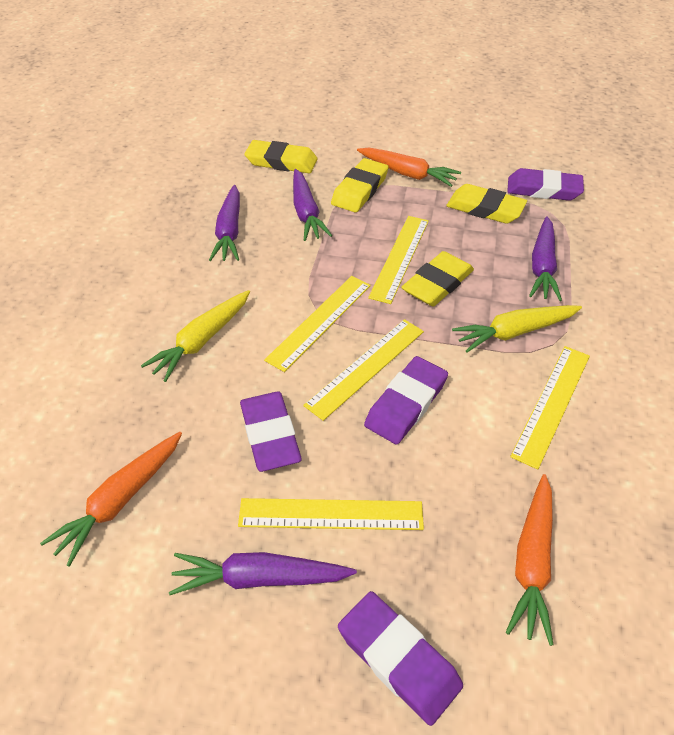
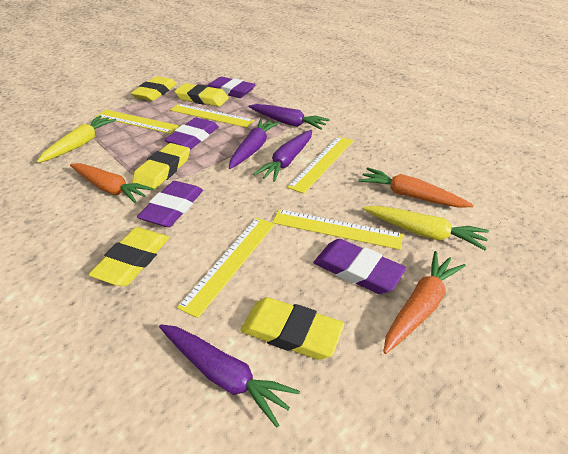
yellow eraser: [244,140,318,173] [331,158,389,213] [401,251,474,306] [446,184,527,224] = 4 -> [88,227,170,286] [131,76,177,101] [132,143,190,191] [174,83,229,107] [240,297,344,360] = 5

